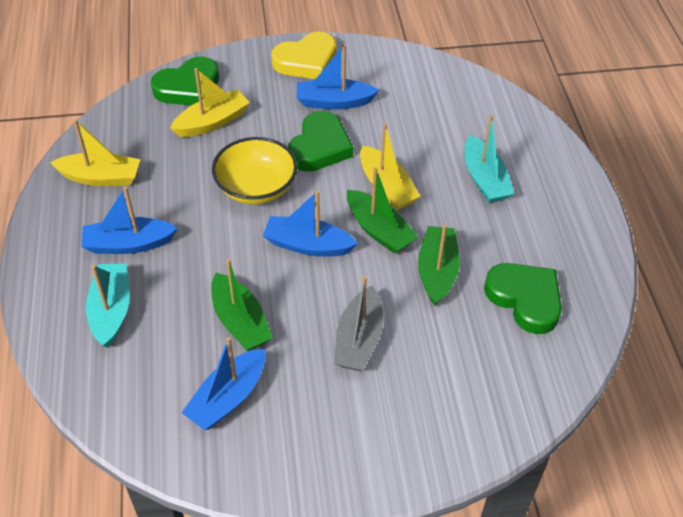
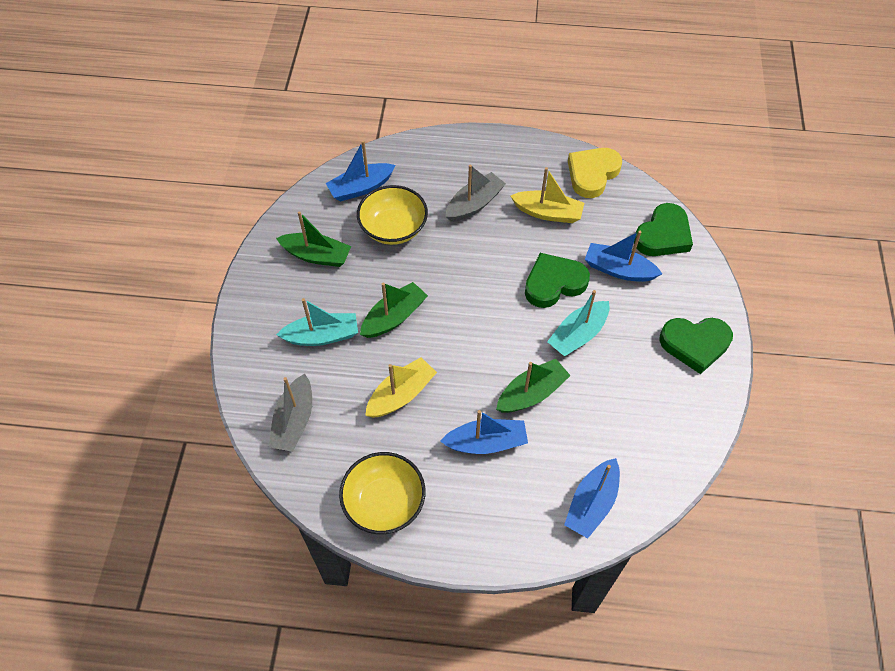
grey boat: [334,276,383,371] = 1 -> [269,374,312,452] [446,165,506,222] = 2
yellow boat: [50,119,140,186] [170,68,250,137] [360,123,421,210] = 3 -> [365,357,437,418] [511,167,584,223] = 2
yellow bowl: [212,137,297,204] = 1 -> [339,452,426,534] [357,185,428,245] = 2

